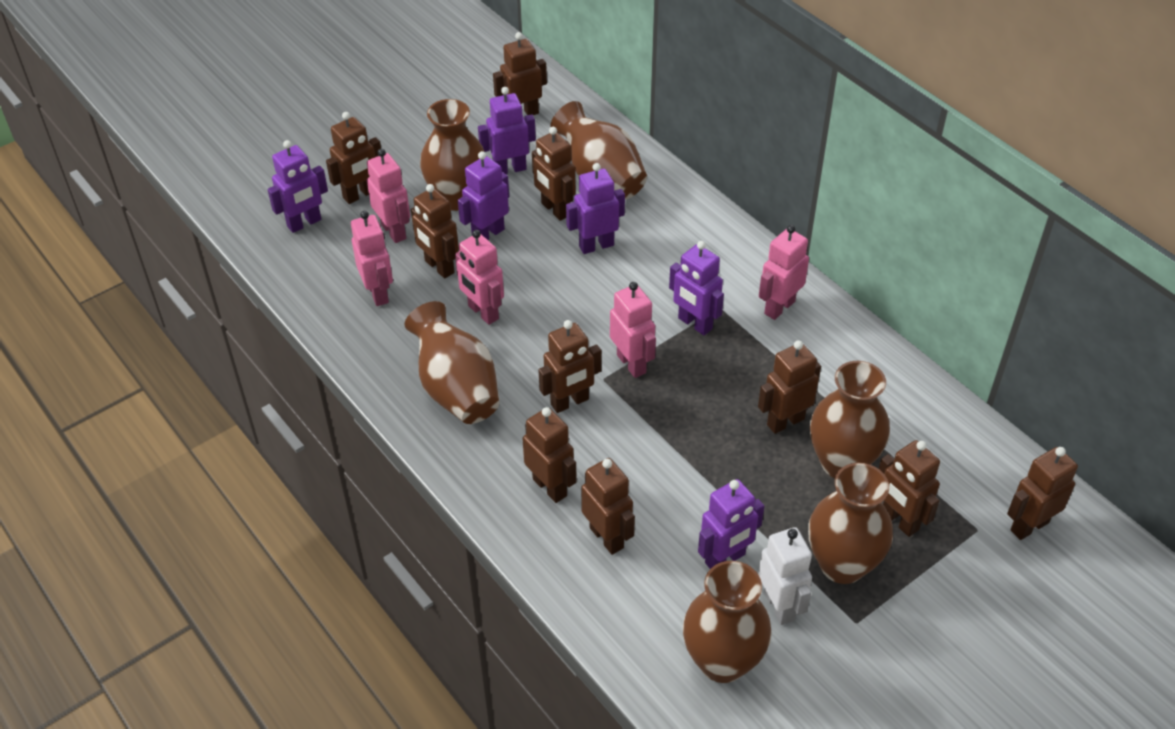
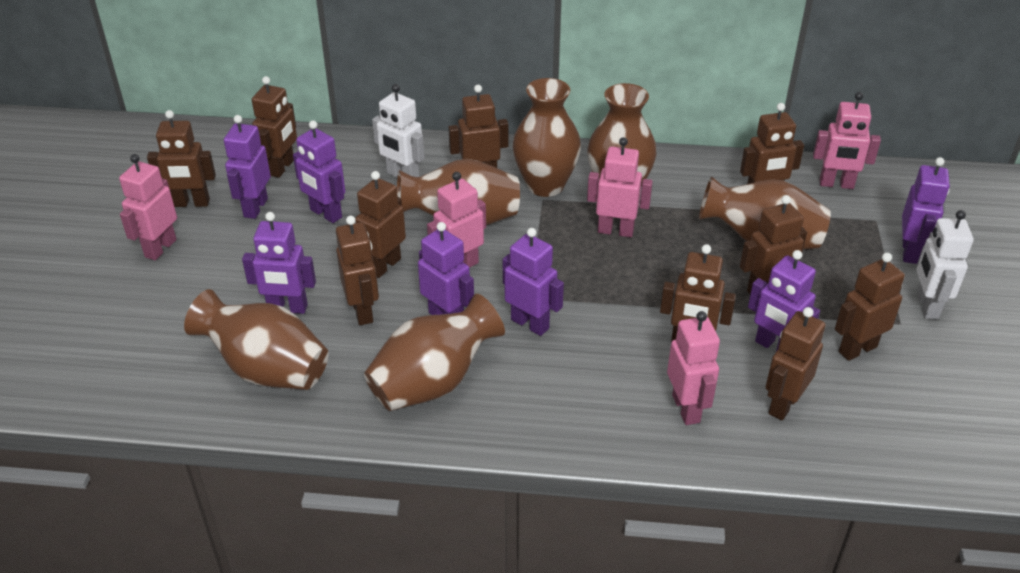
purple robot: [267,140,328,233] [458,151,509,240] [478,87,536,174] [566,163,625,254] [669,241,724,336] [698,479,765,569] = 6 -> [224,115,271,219] [242,212,316,314] [293,120,345,223] [418,222,474,315] [503,228,564,336] [748,250,820,351] [902,157,950,264] = 7
white robot: [758,527,812,625] = 1 -> [372,84,424,177] [916,210,974,319] = 2

